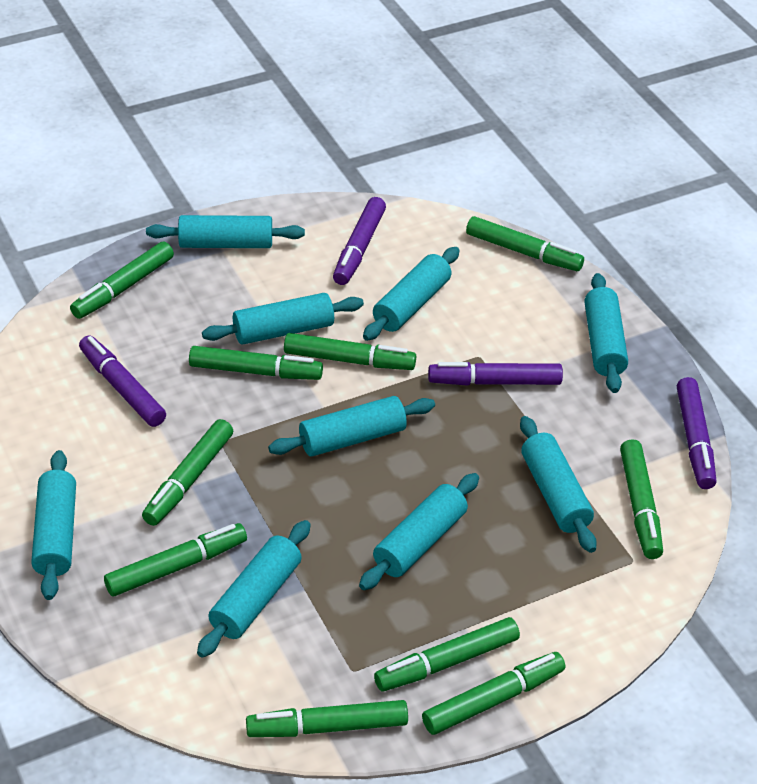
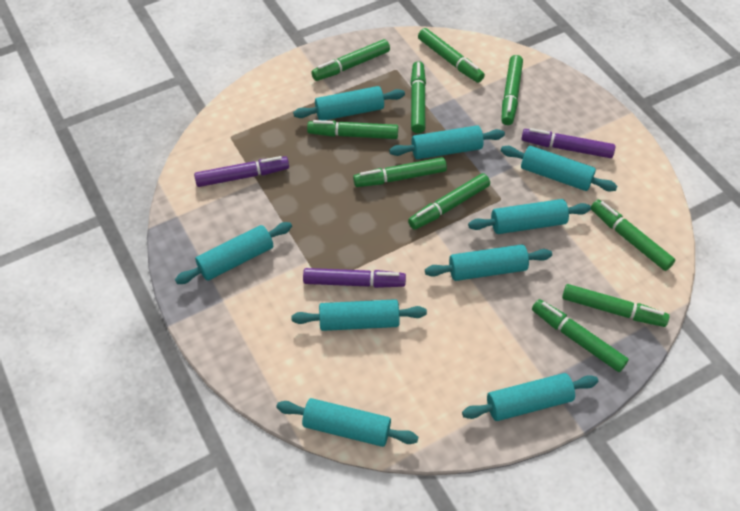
purple marker: [79,335,166,427] [333,197,386,285] [428,362,563,386] [677,377,716,489] = 4 -> [194,156,289,187] [303,268,406,288] [521,128,615,158] = 3

